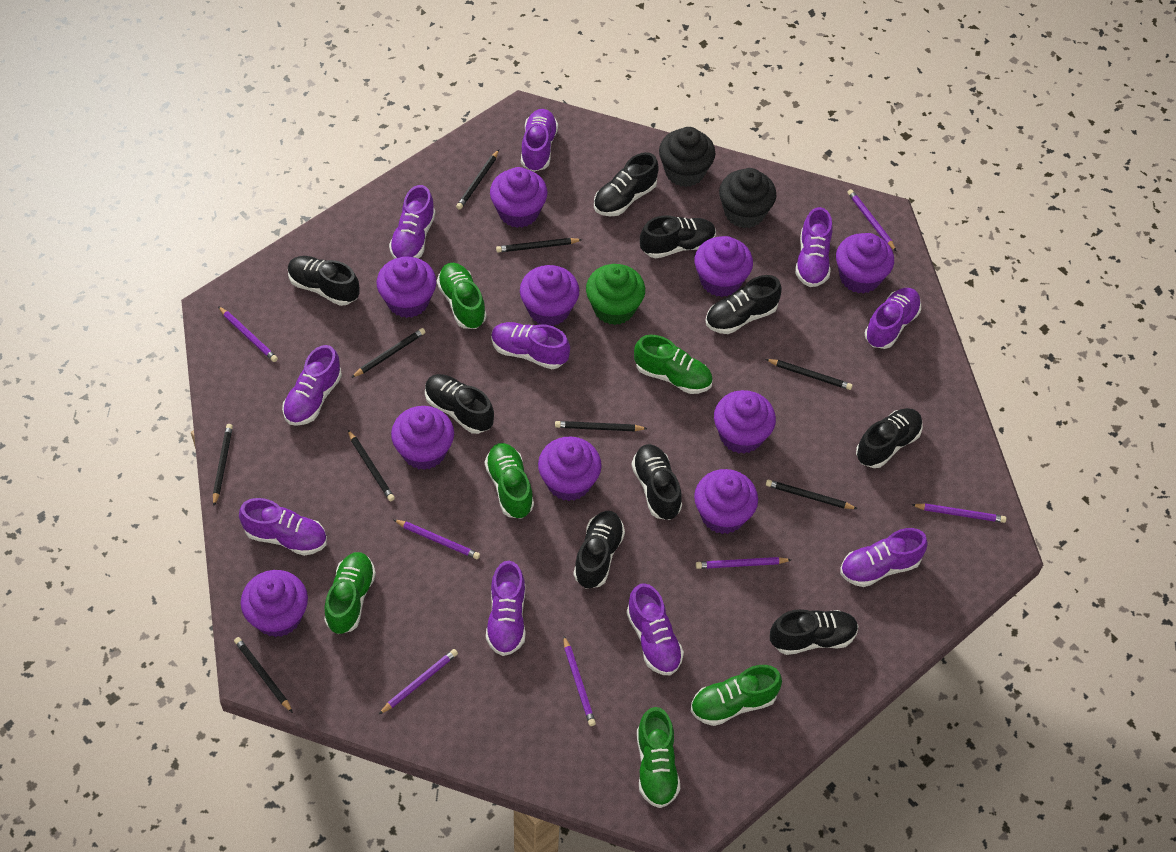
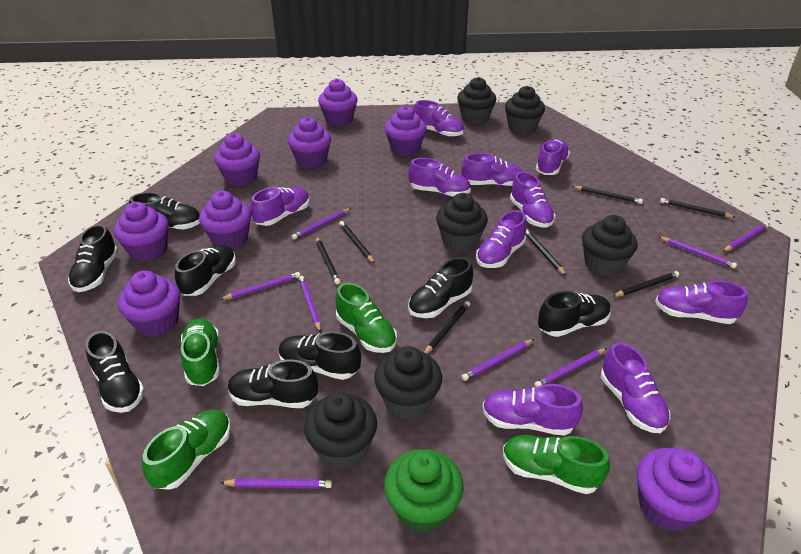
black cupcake: [659,127,715,187] [719,168,776,228] = 2 -> [304,392,377,469] [374,346,442,420] [436,193,488,252] [457,77,496,124] [505,86,545,134] [582,215,638,276] = 6
black pencil: [213,424,233,506] [234,637,293,713] [348,430,395,501] [351,328,425,378] [456,150,499,210] [496,238,582,253] [555,421,648,431] [766,359,853,390] [766,480,858,509] = 9 -> [316,237,340,284] [339,221,375,264] [424,301,470,354] [525,229,566,276] [572,186,643,204] [612,271,679,297] [660,198,736,218] = 7
black shoe: [288,256,359,306] [425,374,494,434] [573,511,625,589] [594,152,659,216] [632,444,682,520] [640,215,716,259] [706,275,782,334] [770,609,858,655] [856,408,923,468] = 9 -> [68,224,118,292] [85,331,145,413] [129,192,200,230] [175,245,236,296] [228,360,318,408] [279,331,361,380] [408,257,473,318] [538,291,611,337] = 8
green shoe: [324,552,376,634] [437,263,487,329] [485,443,534,519] [634,335,713,394] [637,707,680,808] [691,665,782,726] = 6 -> [142,409,231,490] [181,319,220,386] [335,283,397,353] [503,435,610,494] = 4
purple cupcake: [241,570,308,637] [376,257,436,318] [391,406,454,470] [490,167,547,228] [520,265,579,326] [538,437,602,501] [694,236,753,297] [694,469,758,534] [714,390,776,454] [836,233,894,294] = 10 -> [114,202,169,262] [118,270,180,337] [199,191,252,249] [214,133,260,186] [288,117,331,168] [318,78,358,126] [385,106,427,156] [637,448,720,532] = 8
purple pencil: [218,306,278,362] [379,649,458,714] [393,519,480,559] [563,636,596,726] [696,557,791,569] [848,189,896,251] [912,503,1006,523] = 7 -> [220,272,301,300] [220,478,332,488] [292,208,351,240] [299,276,321,333] [461,339,534,381] [534,348,607,387] [659,237,737,269] [723,223,768,252] = 8

